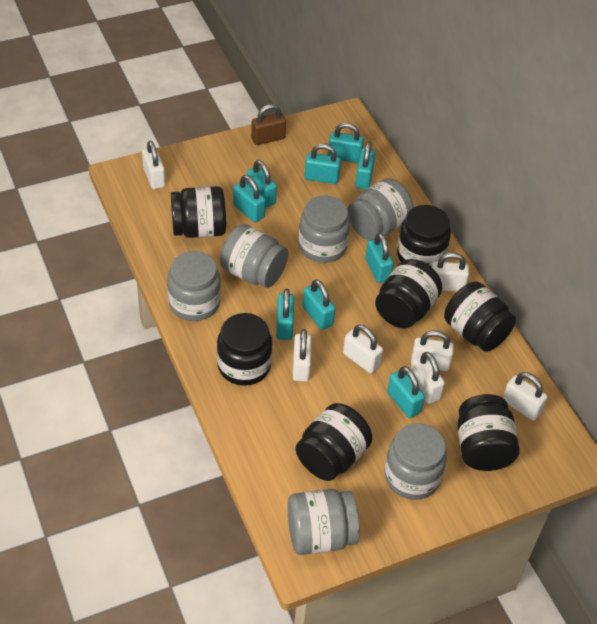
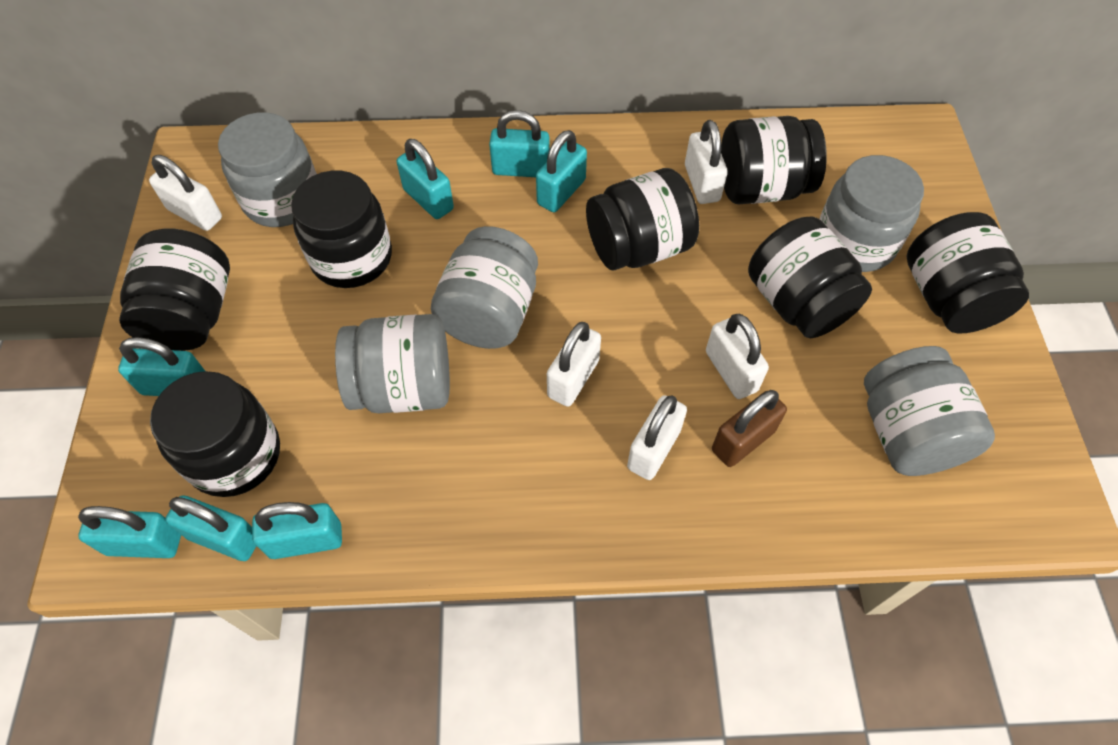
grey jar: [167,251,221,321] [220,224,288,288] [287,489,360,555] [298,195,350,263] [348,178,414,240] [385,423,447,500] = 6 -> [218,112,317,227] [335,314,450,413] [431,226,538,349] [820,155,924,272] [864,346,995,476] = 5
turquoise padlock: [233,175,266,223] [247,160,277,208] [276,288,294,340] [302,279,335,330] [304,144,341,184] [328,123,364,163] [355,142,375,190] [365,233,394,283] [387,366,425,418] = 9 -> [78,506,181,558] [118,337,205,396] [165,495,256,561] [252,502,342,559] [397,139,454,219] [489,110,550,177] [536,130,587,212] = 7
white padlock: [142,140,165,189] [293,329,311,382] [343,325,383,373] [411,330,454,371] [411,352,445,404] [431,252,469,292] [503,372,548,421] = 7 -> [149,155,222,231] [547,322,601,407] [627,395,687,480] [685,120,728,204] [706,314,769,399] = 5

